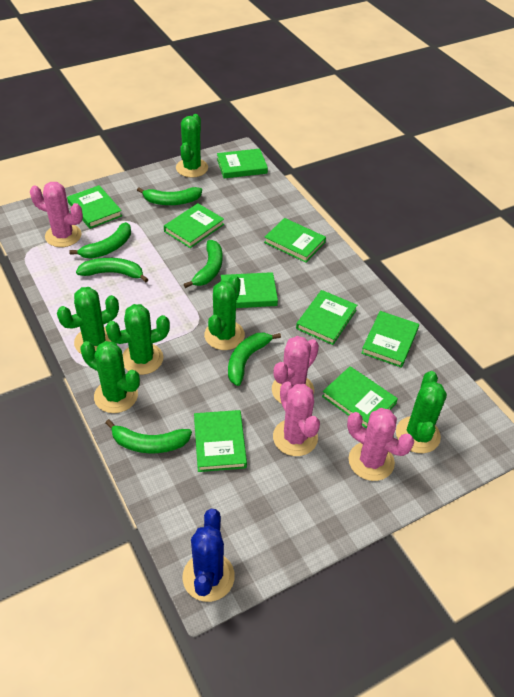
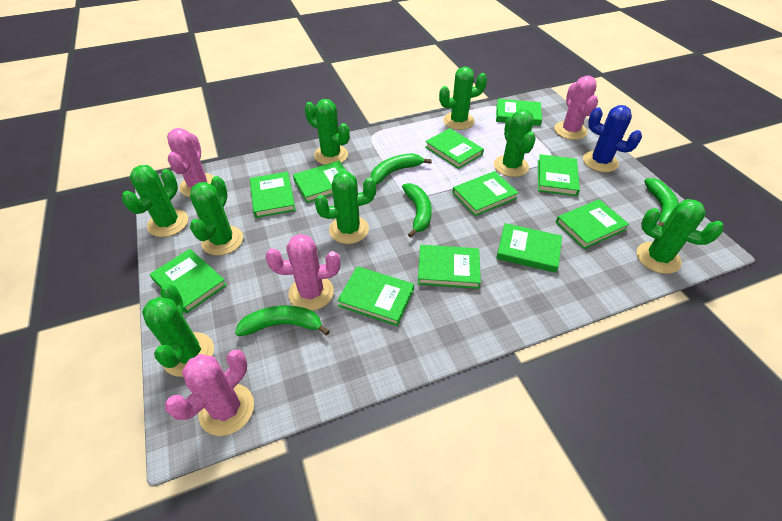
green banana: [69,222,131,259] [76,258,149,282] [106,419,192,453] [137,187,202,205] [184,240,222,288] [228,333,281,386] = 6 -> [235,305,330,336] [371,153,432,184] [402,183,432,238] [644,178,679,227] = 4
green book: [67,185,122,229] [164,203,224,248] [194,410,247,472] [217,149,268,179] [221,272,278,308] [264,218,326,263] [296,290,357,345] [322,366,398,429] [361,311,419,368] = 9 -> [150,249,227,314] [250,172,296,218] [293,161,347,203] [337,266,414,326] [418,245,481,289] [425,128,484,169] [452,171,519,216] [496,99,542,126] [496,223,562,273] [538,154,580,196] [556,199,629,249] = 11
green cactus: [57,287,119,354] [81,341,140,413] [106,304,170,375] [176,114,208,178] [204,275,245,350] [396,371,447,453] = 6 -> [122,165,188,237] [142,284,214,377] [190,176,243,256] [305,99,350,165] [315,171,376,244] [439,67,487,130] [494,109,536,177] [636,199,723,274] = 8

